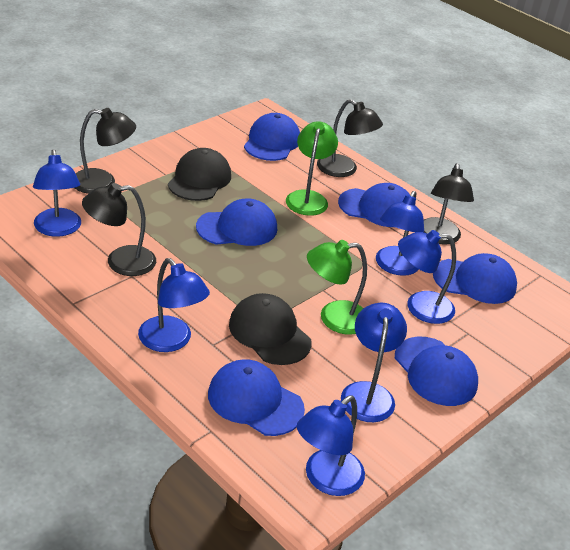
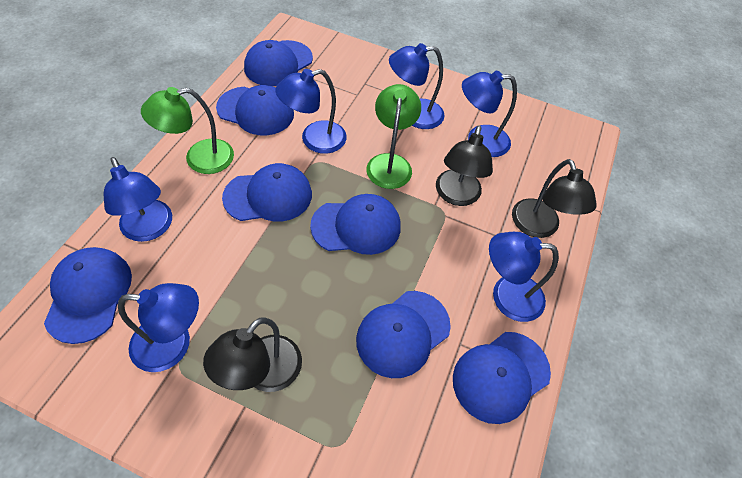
black cap: [168,148,231,201] [229,293,312,365] = 2 -> none = 0
black lamp: [75,108,136,194] [82,183,156,276] [317,99,383,177] [424,163,474,245] = 4 -> [203,317,302,392] [436,125,493,206] [512,159,597,238] = 3
blue cap: [196,198,277,246] [208,359,305,436] [244,113,300,161] [338,183,410,227] [395,337,478,406] [433,253,517,304] = 6 -> [44,247,132,344] [216,85,294,136] [222,163,312,222] [244,40,313,86] [310,194,401,255] [356,291,451,378] [453,332,551,424] = 7

